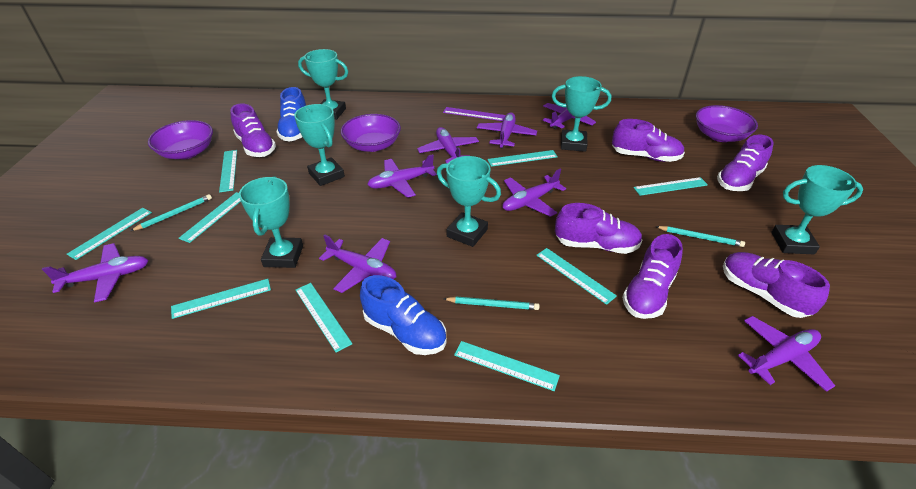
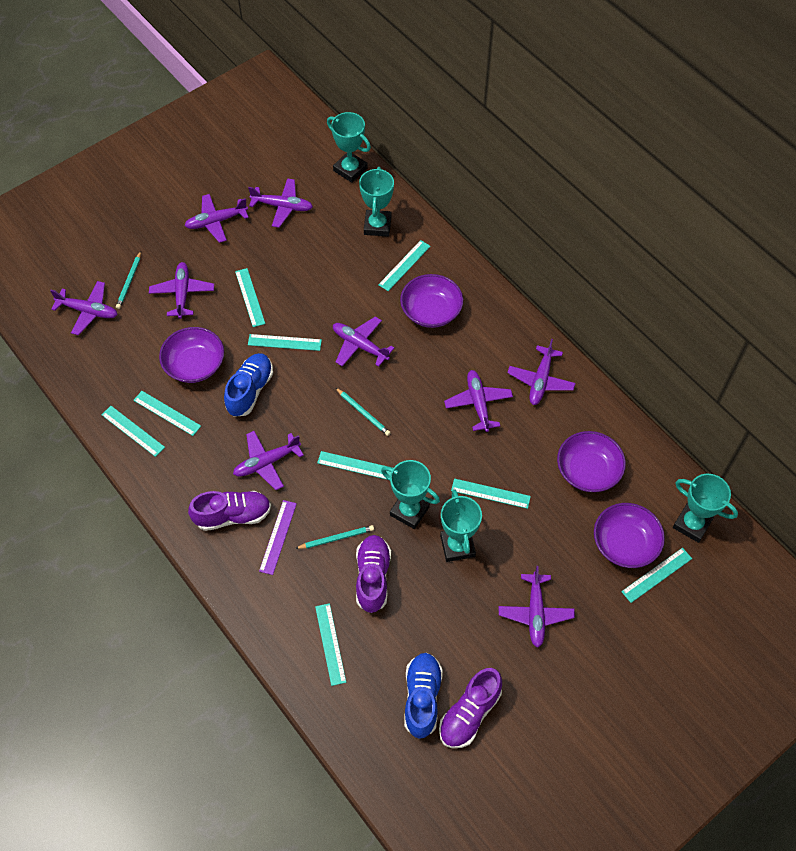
purple bowl: [148,120,213,159] [341,114,401,152] [696,105,758,142] = 3 -> [159,327,224,383] [400,274,463,328] [557,431,626,492] [594,503,665,568] = 4
purple plane: [42,243,148,303] [319,234,396,293] [367,154,437,198] [417,127,479,163] [477,112,537,149] [503,169,566,217] [543,103,596,129] [738,316,835,392] = 8 -> [50,281,118,335] [149,262,214,319] [184,194,249,243] [233,431,304,490] [248,178,313,228] [333,317,394,367] [444,370,513,432] [499,566,575,648] [507,339,575,405] = 9
purple shoe: [230,104,276,157] [555,203,642,254] [612,119,685,162] [622,234,683,319] [717,134,773,191] [723,252,830,318] = 6 -> [188,491,271,531] [356,535,391,613] [439,668,502,748] = 3
turquoise trophy: [239,176,303,268] [294,104,345,186] [298,49,348,120] [437,156,501,247] [552,76,611,152] [771,165,863,254] = 6 -> [327,112,371,183] [359,167,394,237] [381,460,440,529] [440,489,482,562] [673,474,738,543] = 5

